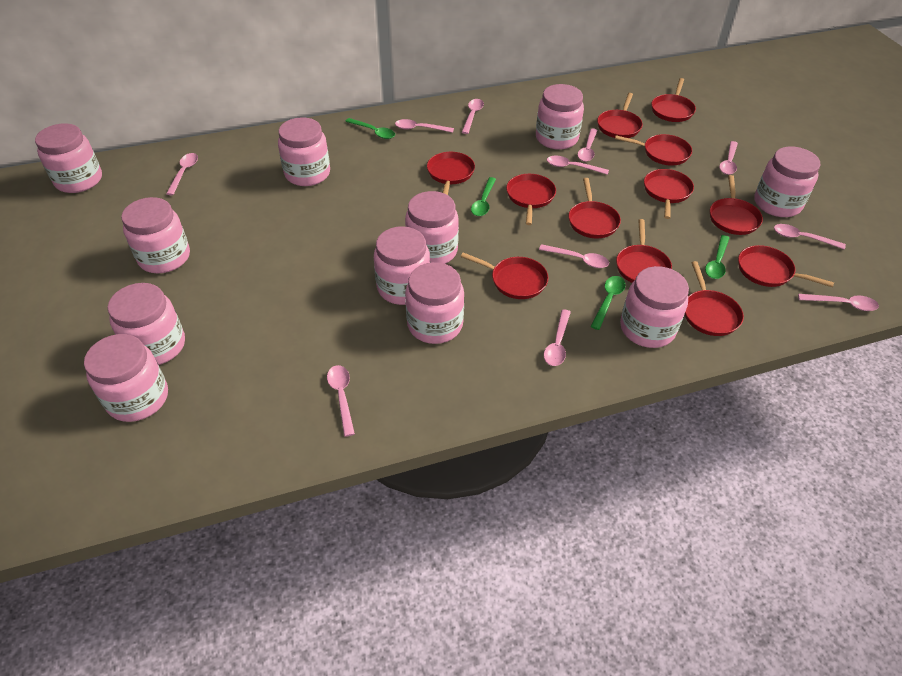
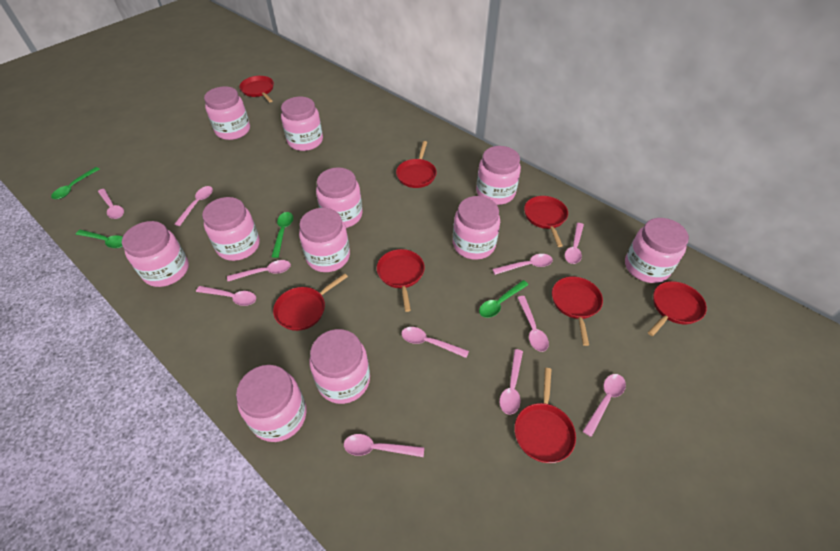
red pan: [427,152,475,195] [461,252,548,299] [506,174,556,225] [568,178,621,239] [597,93,643,138] [615,134,692,166] [616,219,672,283] [644,169,694,219] [651,78,696,122] [685,261,744,336] [710,175,763,235] [738,245,834,287] = 12 -> [239,76,274,102] [273,273,348,331] [377,249,425,312] [396,141,437,188] [515,368,576,463] [524,196,568,247] [552,276,603,346] [648,281,707,336] = 8

